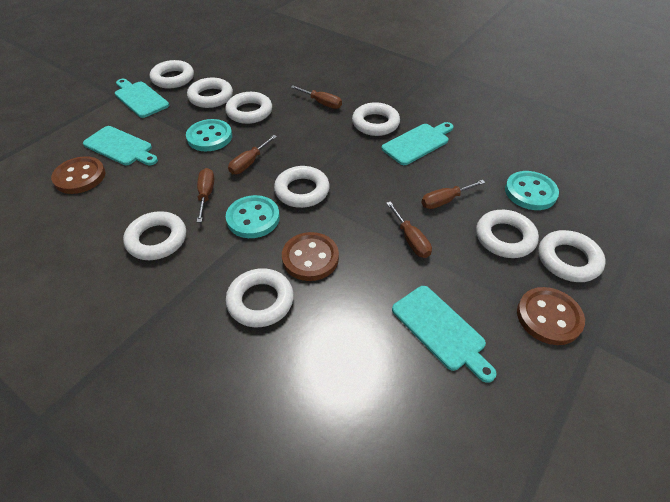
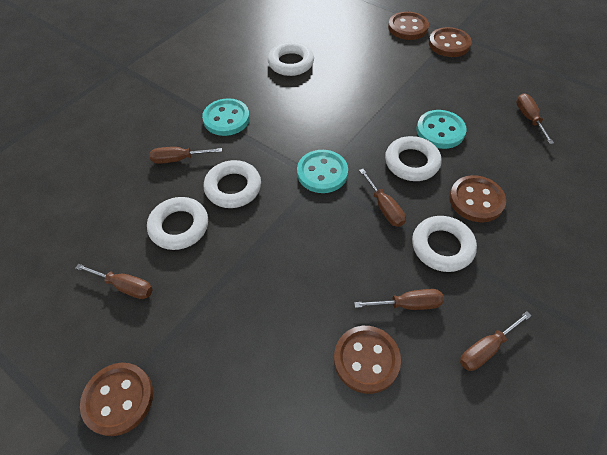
brown button: [51,156,106,194] [282,232,339,281] [517,287,585,345] = 3 -> [80,363,153,436] [334,326,401,394] [388,12,429,40] [429,27,472,57] [449,175,506,223] = 5
brown screwdriver: [197,168,214,223] [228,135,277,174] [291,86,342,109] [386,201,432,258] [421,180,485,209] = 5 -> [76,264,153,299] [149,147,222,164] [354,289,444,310] [359,169,406,227] [460,311,532,371] [516,93,554,144] = 6
turquoise cutting board: [83,126,158,165] [115,79,169,118] [381,122,454,165] [392,286,497,383] = 4 -> none = 0
white ring: [123,211,186,260] [150,60,194,89] [187,77,233,108] [225,92,272,124] [226,268,294,327] [274,166,330,208] [352,102,400,136] [476,210,539,258] [538,230,605,282] = 9 -> [147,197,208,250] [204,160,261,208] [268,42,314,76] [385,136,442,181] [412,216,477,272] = 5

